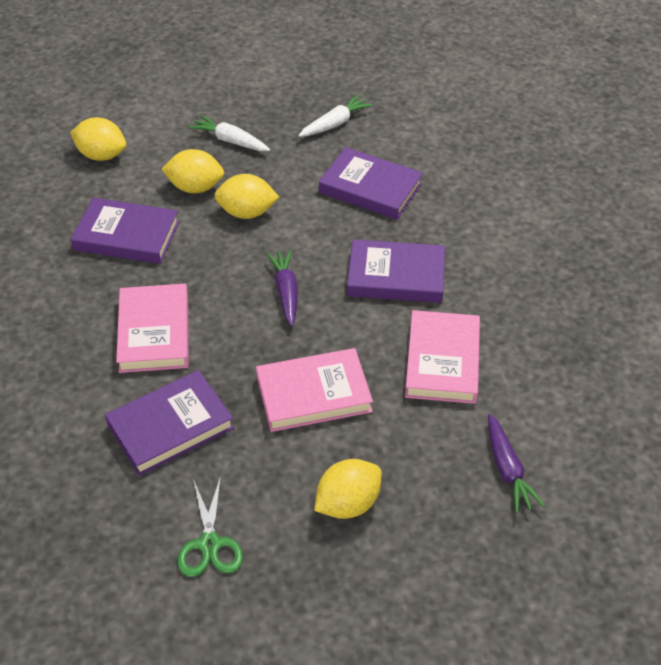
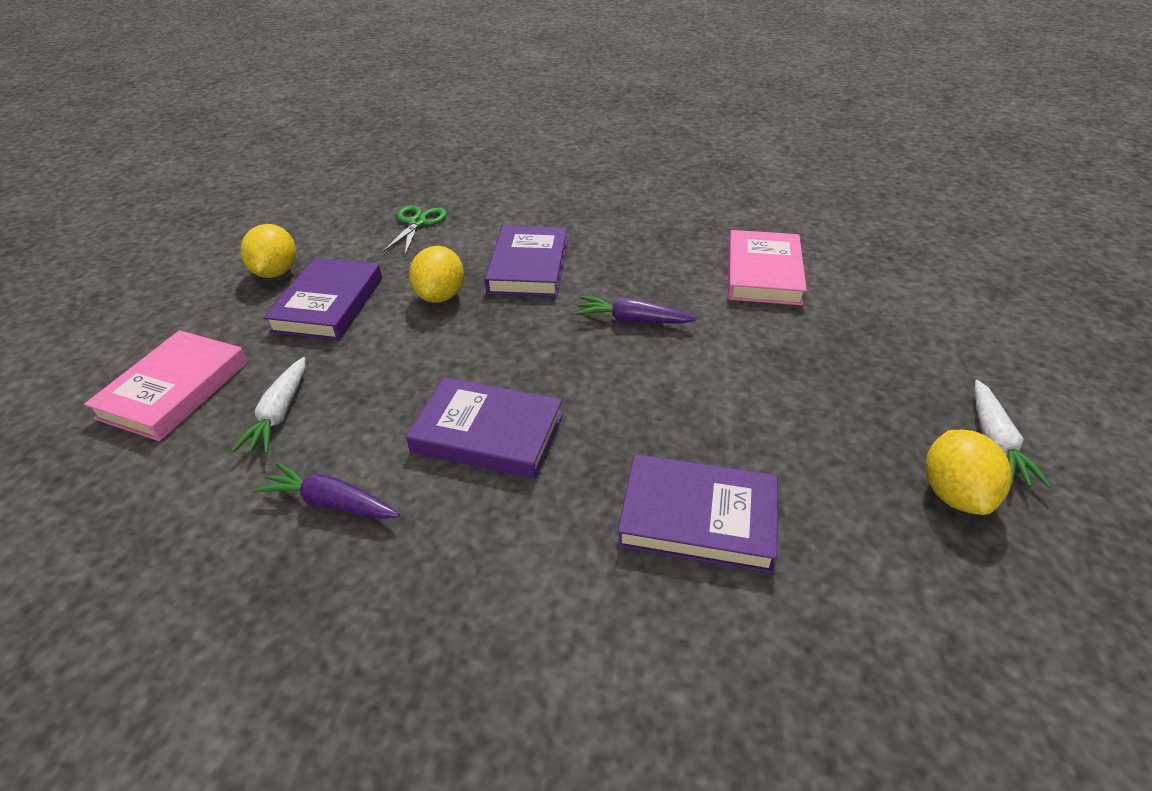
pink book: [116,284,189,373] [256,348,373,432] [405,310,480,404] = 3 -> [84,330,248,441] [728,230,807,305] = 2
yellow lemon: [70,117,126,161] [161,149,224,193] [214,174,279,219] [314,459,382,519] = 4 -> [241,224,296,278] [409,246,464,303] [926,430,1012,515] = 3

